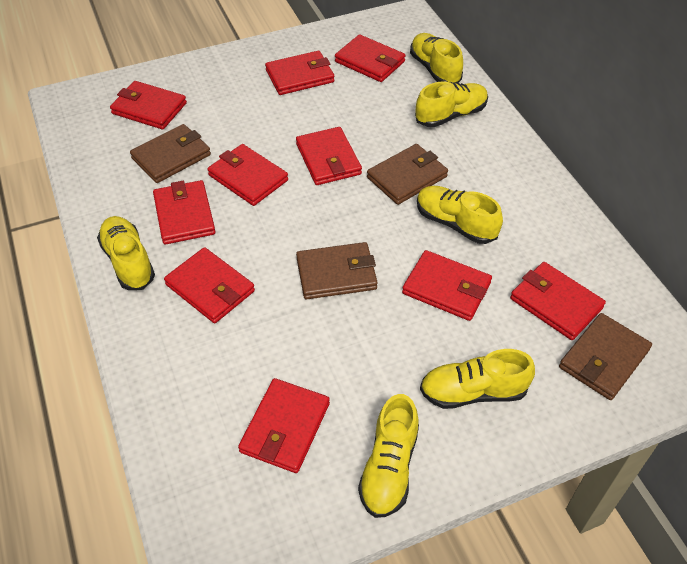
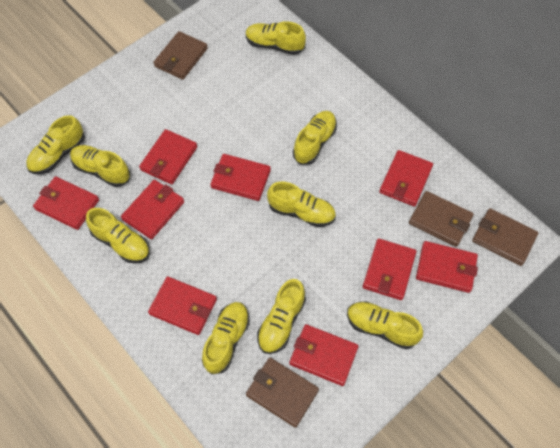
red wallet: [110,81,187,129] [153,180,215,245] [164,247,255,323] [207,144,288,206] [238,378,330,473] [265,51,334,95] [296,127,362,185] [335,34,406,82] [402,250,492,321] [510,262,606,340] = 10 -> [33,176,99,230] [121,180,184,239] [139,129,197,184] [148,276,217,335] [210,154,271,201] [289,324,359,386] [363,239,416,300] [379,150,433,207] [416,241,478,293] = 9
yellow shoe: [97,216,155,290] [358,394,419,518] [410,33,463,83] [415,82,488,127] [417,186,503,244] [420,349,535,409] = 6 -> [26,115,85,174] [70,145,130,187] [86,208,150,263] [202,302,250,374] [246,21,306,55] [257,279,306,354] [267,182,336,227] [293,111,337,165] [347,302,423,349] = 9

